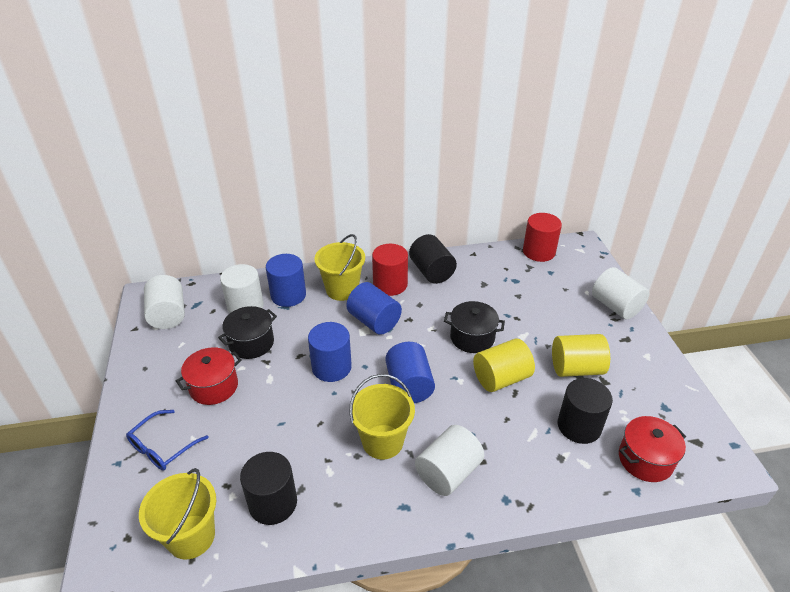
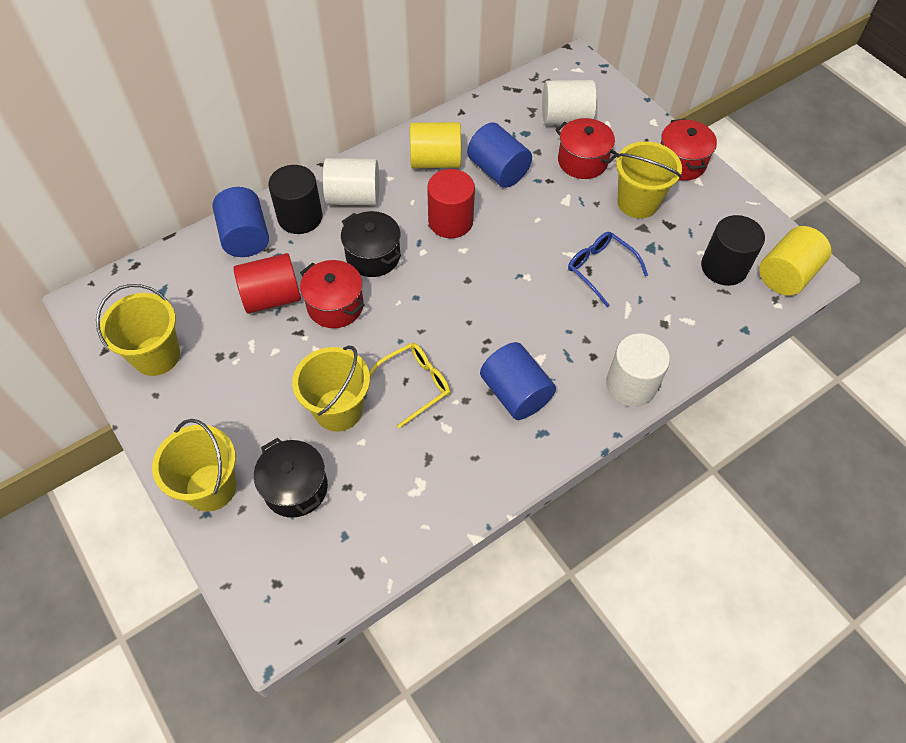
black cylinder: [240,452,297,525] [409,234,457,284] [558,378,613,444] = 3 -> [268,165,323,234] [701,215,765,286] = 2
blue cylinder: [266,254,306,307] [308,322,352,382] [346,282,402,335] [385,342,435,403] = 4 -> [212,187,269,257] [467,122,532,188] [480,342,556,420] = 3
red pot: [176,347,242,405] [619,416,686,482] = 2 -> [300,260,365,328] [555,118,618,179] [660,119,717,181] = 3
white cylinder: [144,275,185,329] [220,264,264,313] [415,425,484,496] [592,267,649,319] = 4 -> [323,158,379,205] [542,80,597,125] [606,333,670,407] = 3
yellow bucket: [139,468,216,560] [314,234,365,301] [349,374,415,459] = 3 -> [96,284,180,376] [152,419,237,512] [292,346,370,432] [616,141,682,218] = 4
yellow glasses: none = 0 -> [369,343,450,428] = 1

